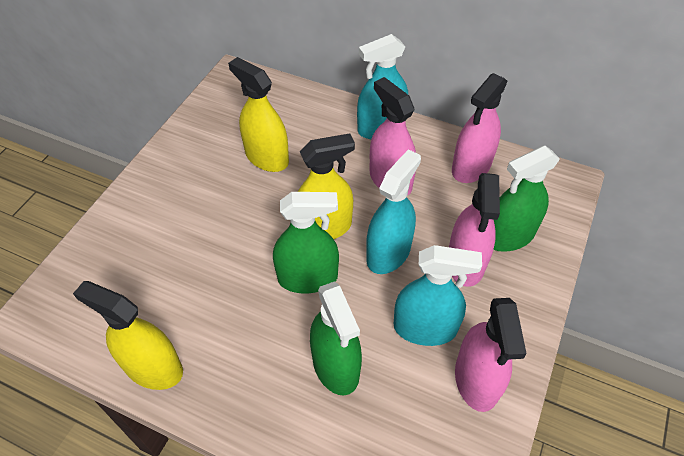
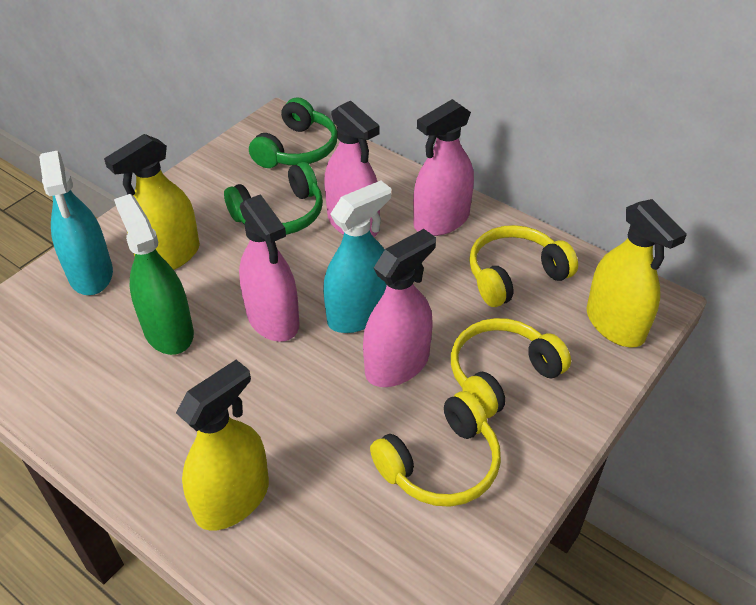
green headphones: none = 0 -> [224,162,323,235] [249,97,337,168] = 2
green spray bottle: [273,192,339,293] [310,281,362,395] [493,146,560,252] = 3 -> [114,194,194,355] = 1
turquoise spray bottle: [357,34,408,139] [366,149,421,274] [394,245,482,346] = 3 -> [39,150,113,295] [323,181,391,333] = 2
yellow headphones: none = 0 -> [370,391,501,507] [451,318,571,418] [469,225,578,307] = 3

